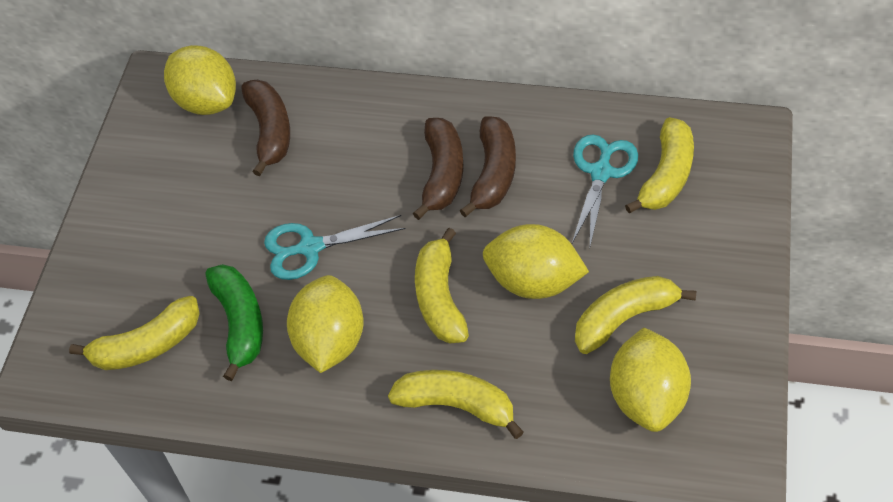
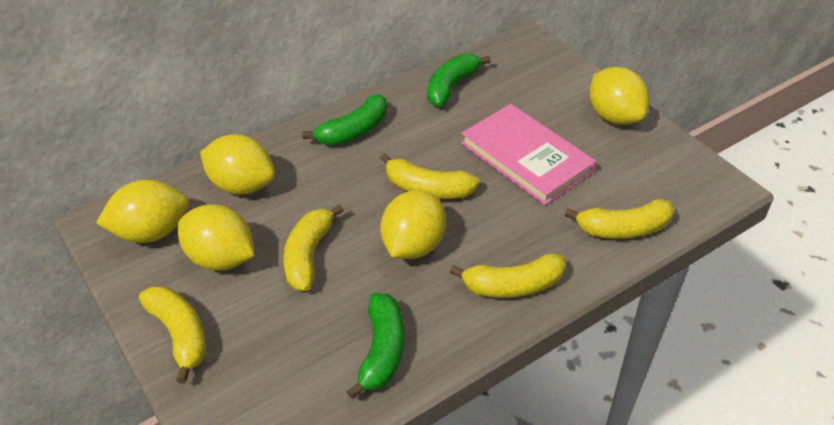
brown banana: [241,80,290,176] [413,118,464,220] [460,116,516,217] = 3 -> none = 0
green banana: [205,264,263,381] = 1 -> [302,94,387,145] [347,293,404,399] [427,53,491,107] = 3
pink book: none = 0 -> [461,104,596,205] = 1
turquoise scissors: [264,215,405,280] [572,134,638,246] = 2 -> none = 0
yellow lemon: [164,45,236,115] [287,275,364,373] [483,224,589,299] [610,327,691,432] = 4 -> [96,180,189,243] [178,205,254,271] [200,134,275,194] [380,190,446,259] [589,67,649,125] = 5

